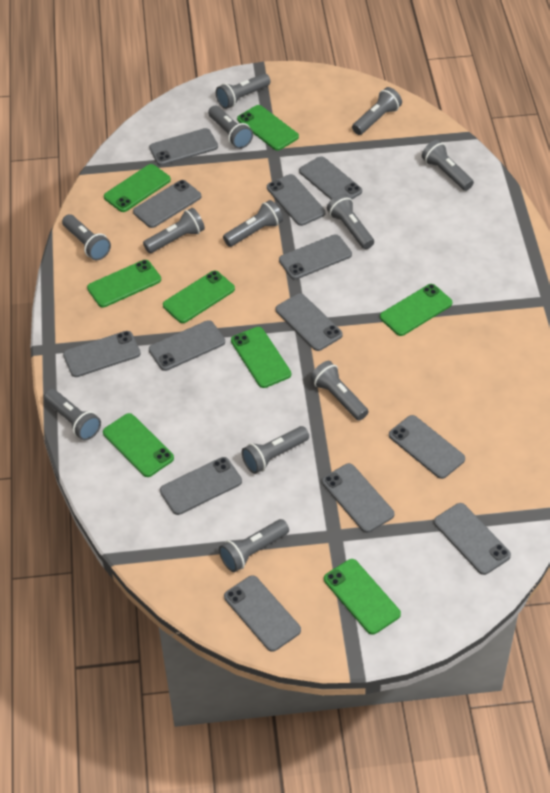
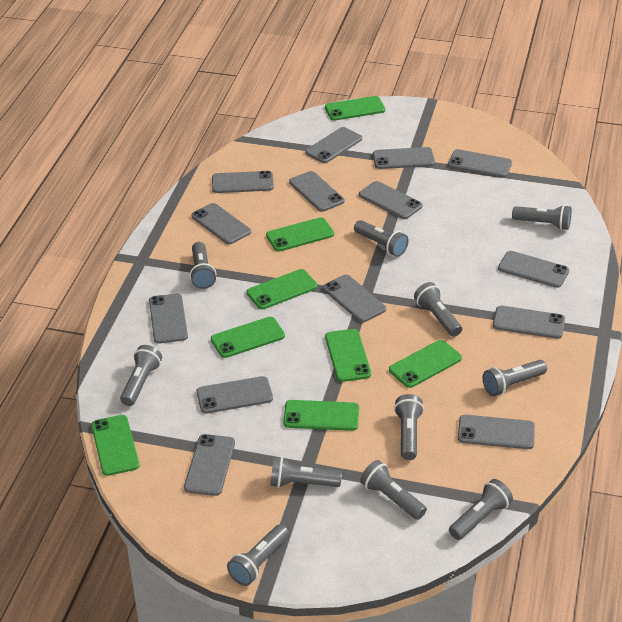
grey flashlight: [44,389,101,441] [62,214,111,260] [143,208,205,253] [208,106,253,149] [216,73,271,109] [219,519,289,572] [223,200,283,247] [242,426,309,474] [310,361,369,421] [327,194,374,249] [352,87,402,135] [422,140,474,191] = 12 -> [120,345,162,406] [190,242,216,289] [227,524,289,586] [270,457,342,488] [354,220,409,257] [360,460,427,520] [394,394,424,460] [414,282,462,337] [449,479,513,540] [483,360,547,396] [512,205,572,230] = 11
grey phone: [63,331,141,377] [133,180,201,228] [149,128,218,166] [149,320,225,371] [160,457,242,515] [224,575,301,652] [267,174,326,226] [276,293,343,351] [279,234,352,280] [299,156,362,200] [322,463,394,533] [389,415,465,479] [434,503,511,575] = 13 -> [149,294,188,344] [184,434,235,496] [191,203,251,244] [196,376,273,414] [212,171,274,193] [289,171,344,212] [305,127,362,163] [323,275,386,322] [359,181,422,219] [373,147,435,169] [448,149,512,177] [458,415,535,449] [493,306,565,339] [498,251,569,288] = 14

